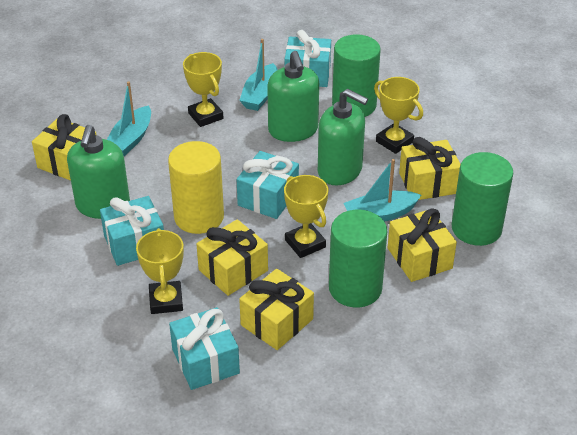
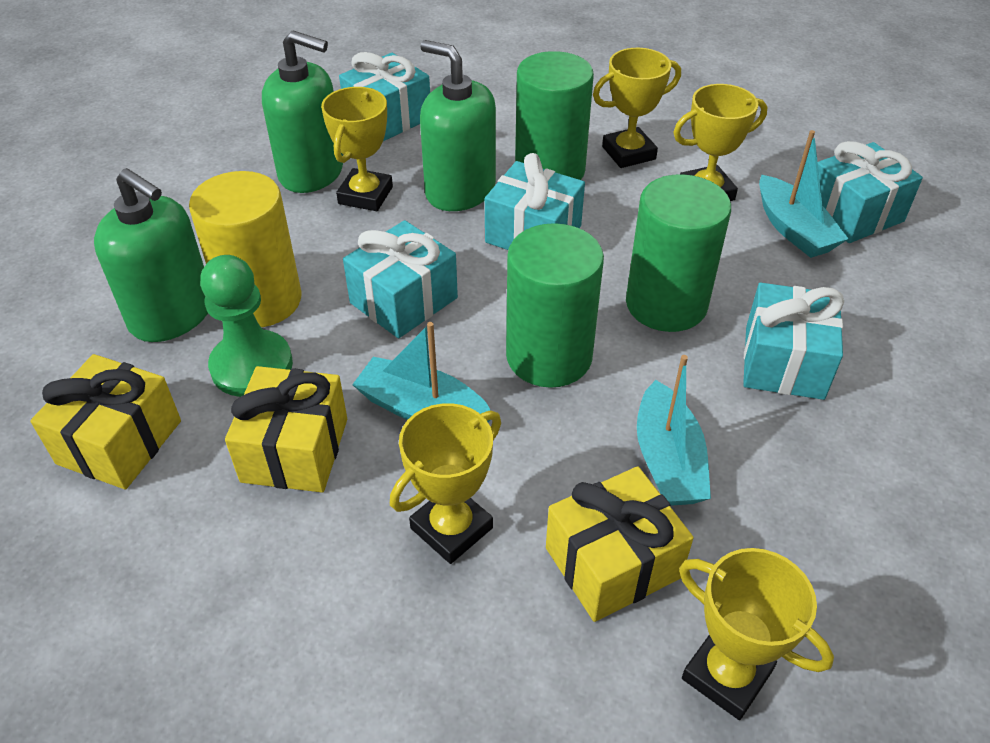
green pawn: none = 0 -> [200,255,293,397] = 1
turquoise gift: [100,196,164,266] [169,307,240,390] [237,151,299,219] [285,30,331,87] = 4 -> [339,52,430,141] [343,220,458,338] [485,153,585,250] [743,283,844,400] [818,141,923,243] = 5
yellow gift: [32,114,96,181] [196,219,268,296] [239,269,314,350] [388,209,457,282] [399,137,461,200] = 5 -> [30,354,181,489] [225,366,347,492] [546,466,693,622] = 3
yellow trophy: [136,228,184,314] [183,52,223,127] [284,175,328,258] [374,77,423,154] = 4 -> [321,87,393,211] [390,403,501,564] [593,48,681,168] [673,84,768,201] [679,548,834,720] = 5

